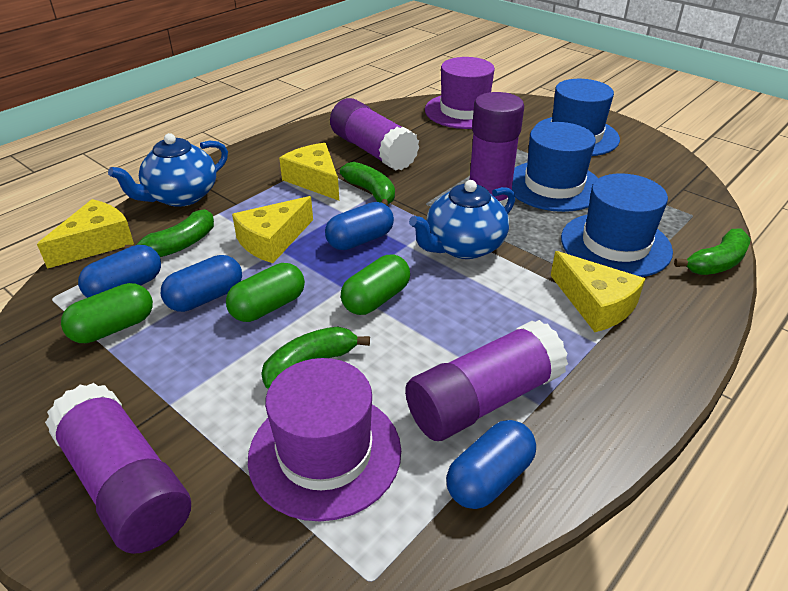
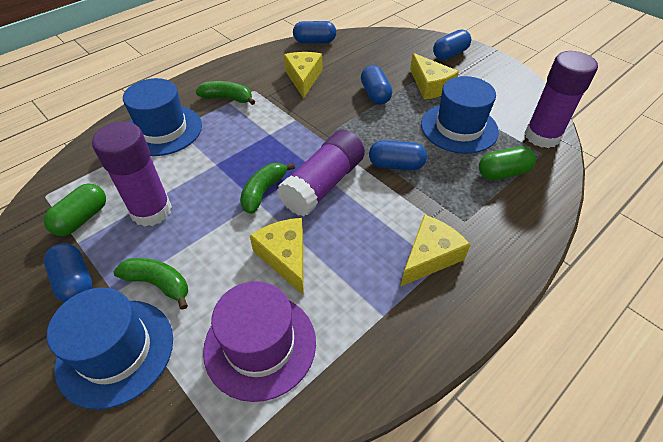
blue capsule: [78,245,161,298] [161,255,242,312] [325,202,394,250] [446,420,536,509] = 4 -> [44,243,93,303] [293,21,336,44] [361,65,392,105] [369,140,427,170] [433,29,471,60] = 5
blue teapot: [108,133,228,207] [409,180,515,259] = 2 -> none = 0
green banana: [124,209,214,257] [261,326,370,389] [340,162,395,206] [674,228,751,275] = 4 -> [113,258,188,310] [195,81,255,105] [240,163,295,214] = 3
green capsule: [61,283,153,343] [226,263,305,322] [341,255,410,315] = 3 -> [44,184,106,236] [479,146,536,180] = 2
purple glue stick: [45,383,191,554] [330,98,419,171] [405,320,568,441] [470,92,524,207] = 4 -> [92,122,172,227] [277,130,365,216] [525,51,598,148] = 3
purple hat: [248,358,401,521] [425,57,495,129] = 2 -> [203,281,316,402] = 1

